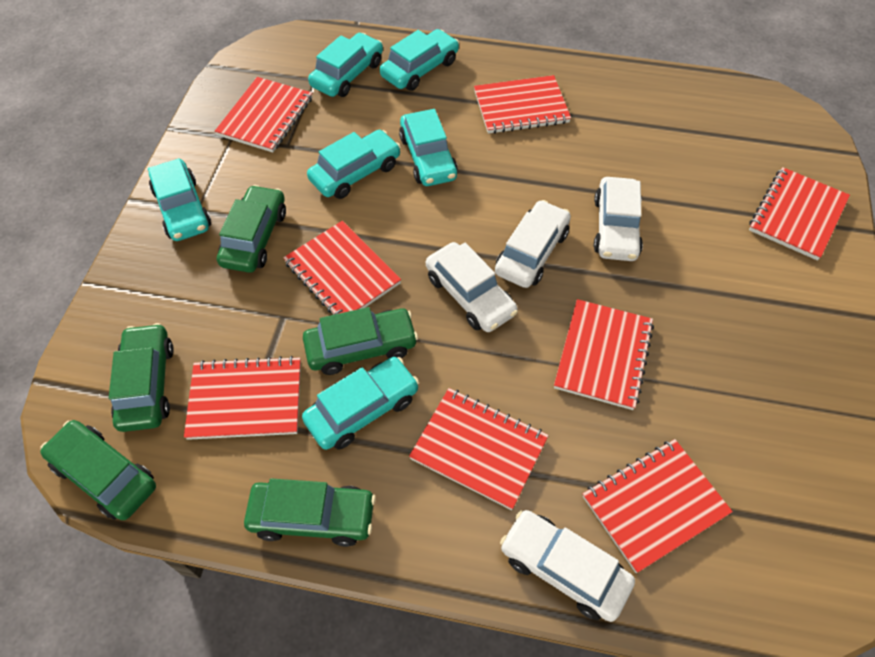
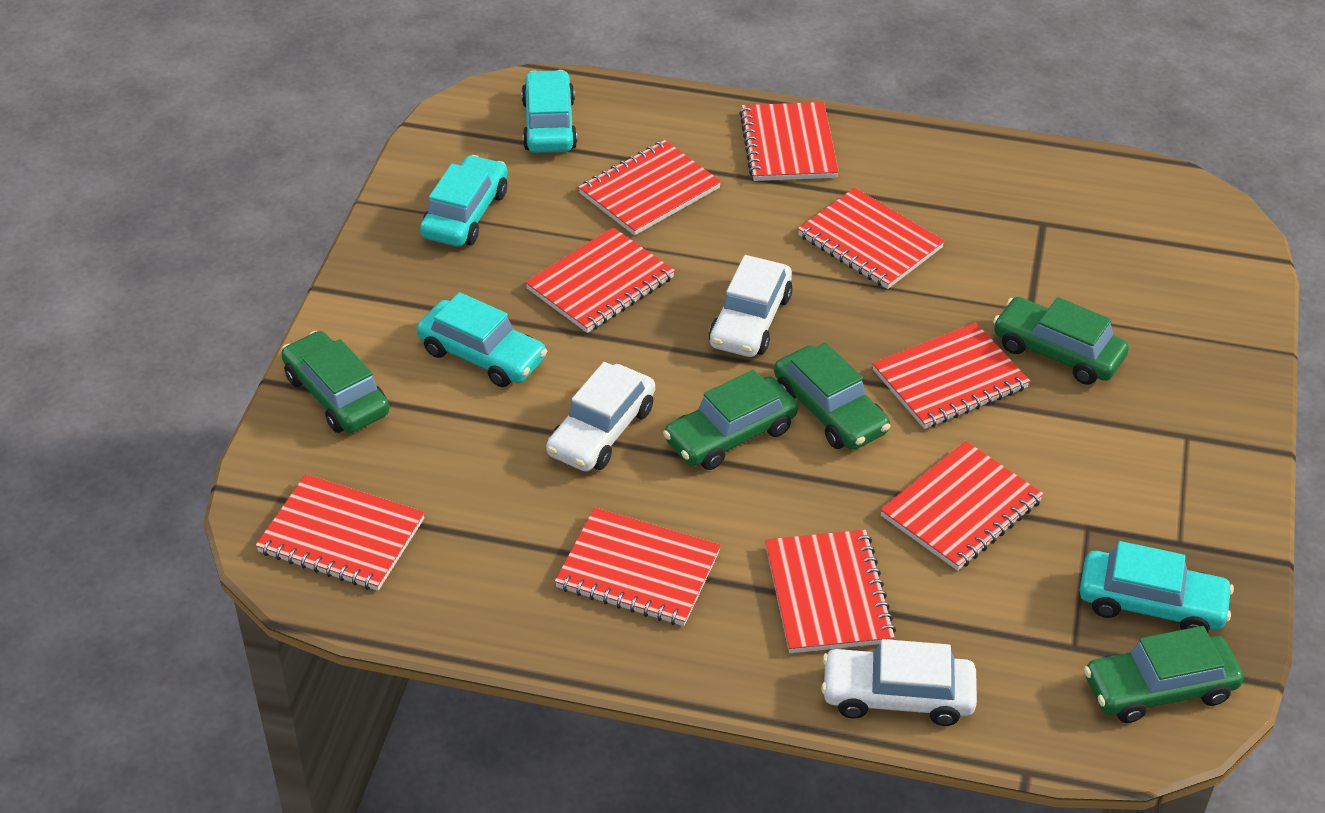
red notebook: [184,356,301,440] [215,77,312,152] [283,221,401,315] [409,388,549,510] [474,75,571,134] [554,299,654,410] [583,439,733,573] [749,167,850,261] = 8 -> [255,474,425,591] [525,227,675,333] [555,507,721,626] [578,140,721,236] [739,102,839,181] [765,530,896,653] [798,188,945,289] [872,323,1030,429] [880,441,1044,571] = 9
turquoise car: [148,158,211,241] [302,357,419,450] [307,130,401,199] [308,33,383,97] [380,29,459,91] [399,109,458,186] = 6 -> [417,292,547,387] [420,155,507,246] [521,70,577,153] [1080,541,1234,632] = 4
white car: [426,242,518,332] [495,200,571,288] [500,510,635,622] [594,177,643,261] = 4 -> [546,362,655,472] [709,255,793,357] [821,639,977,726] = 3

